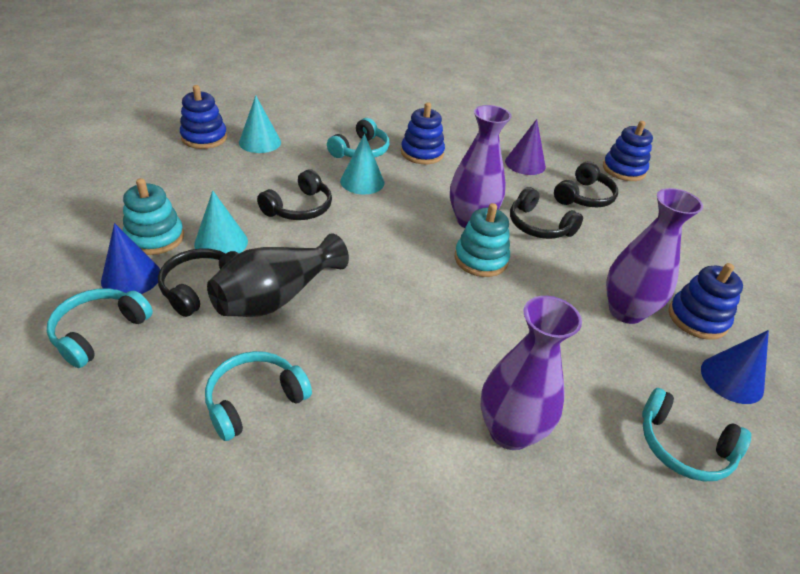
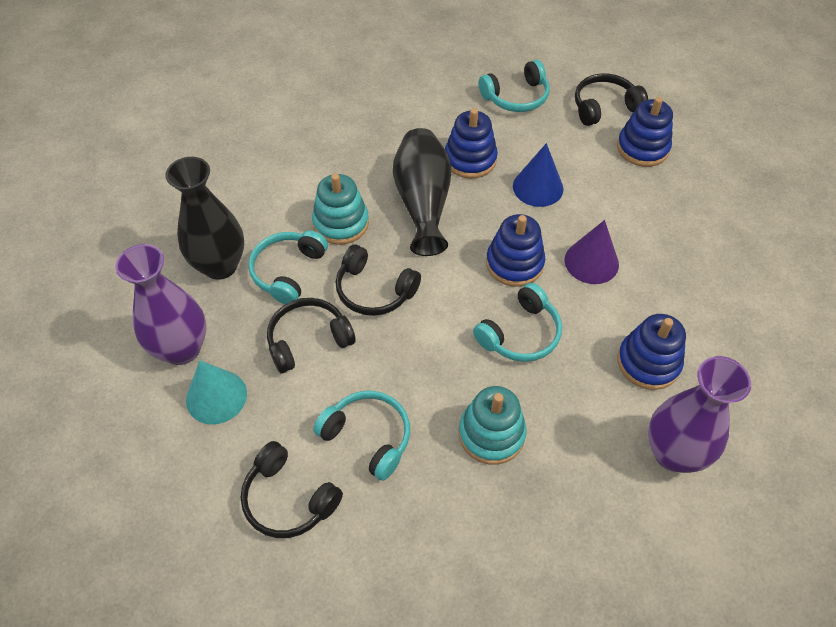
black vase: [207,233,349,317] = 1 -> [165,157,244,280] [393,128,452,256] = 2
blue cone: [101,223,160,294] [701,330,769,404] = 2 -> [513,143,563,207] = 1
purple vase: [450,105,512,228] [481,296,582,450] [606,188,703,324] = 3 -> [115,244,207,365] [648,356,751,473] = 2
turquoise cone: [194,190,248,260] [239,95,281,153] [340,134,384,195] = 3 -> [186,360,247,425] = 1

